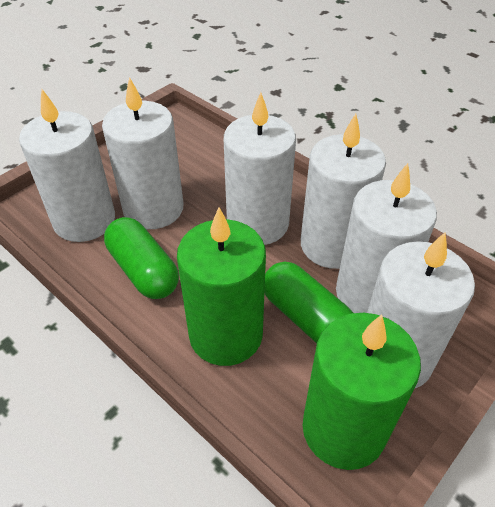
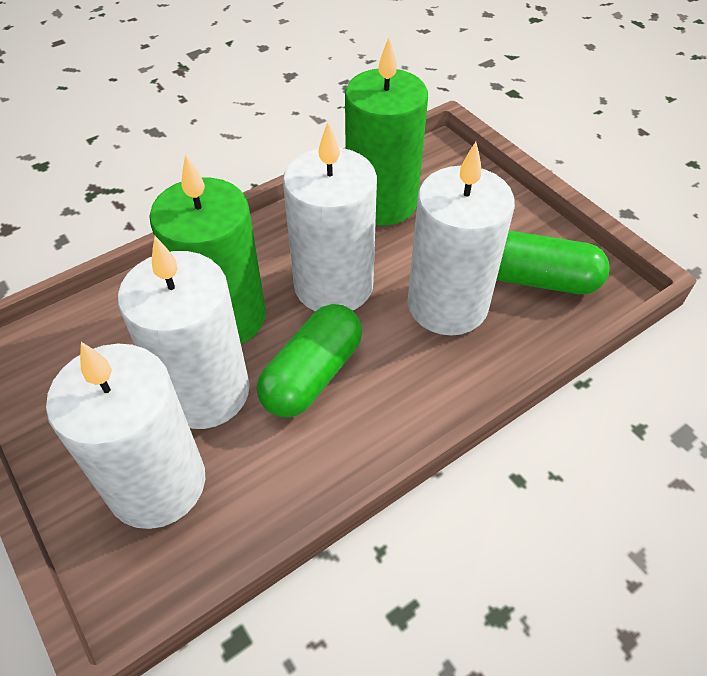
white candle: [19,89,115,242] [102,77,184,229] [224,92,296,245] [301,114,386,269] [336,163,437,313] [367,232,475,389] = 6 -> [46,342,205,529] [118,236,250,429] [283,122,377,311] [407,142,515,336] = 4

